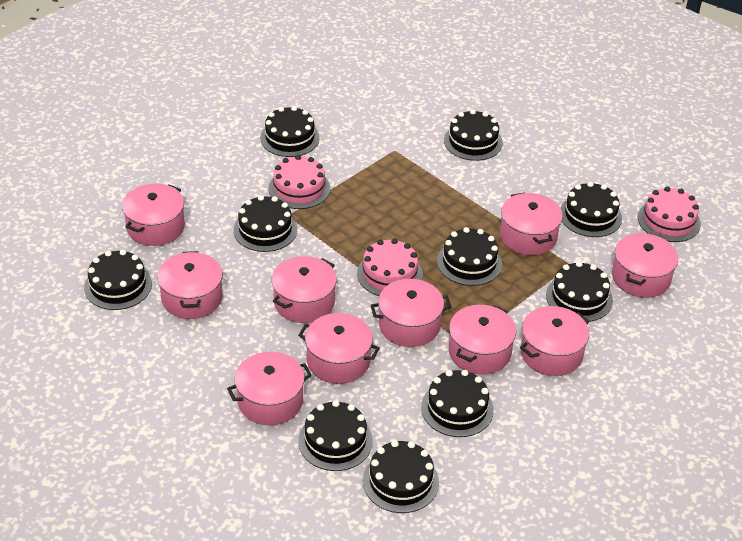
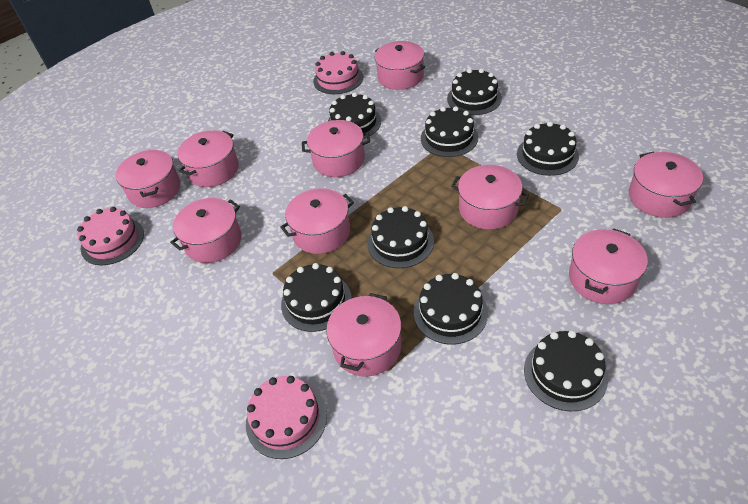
black cake: [84,250,152,310] [233,195,297,252] [260,106,320,157] [298,400,373,471] [363,440,439,513] [421,370,494,437] [437,227,502,286] [444,109,503,161] [546,261,613,322] [560,182,622,237] = 10 -> [281,263,352,332] [328,92,381,139] [367,206,434,268] [414,273,488,344] [421,106,478,157] [447,69,502,115] [517,122,579,176] [524,330,608,412] = 8

